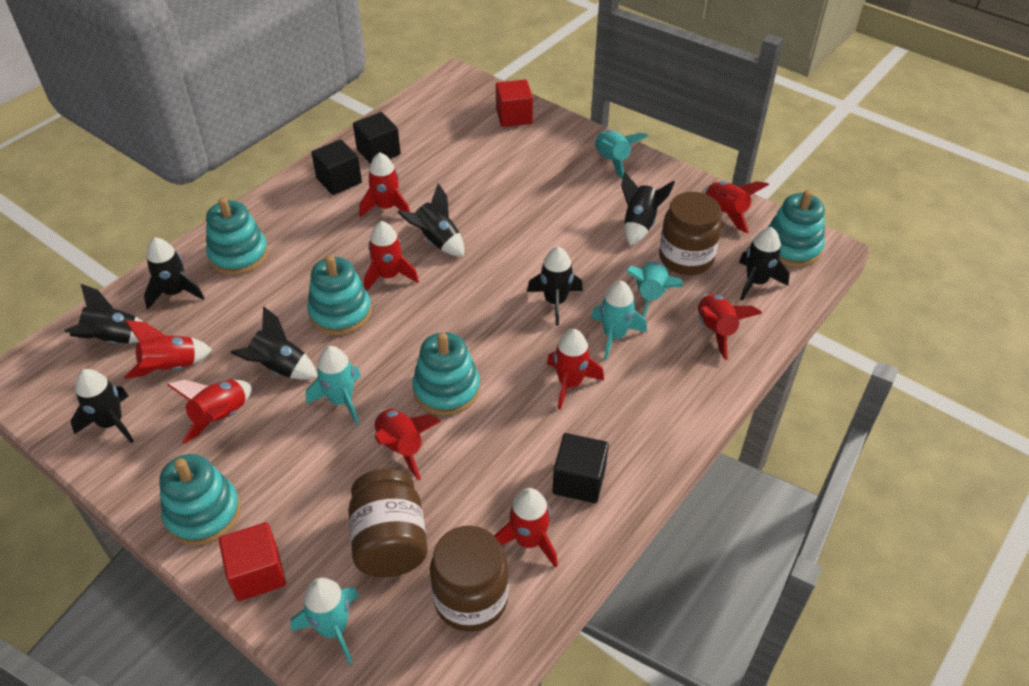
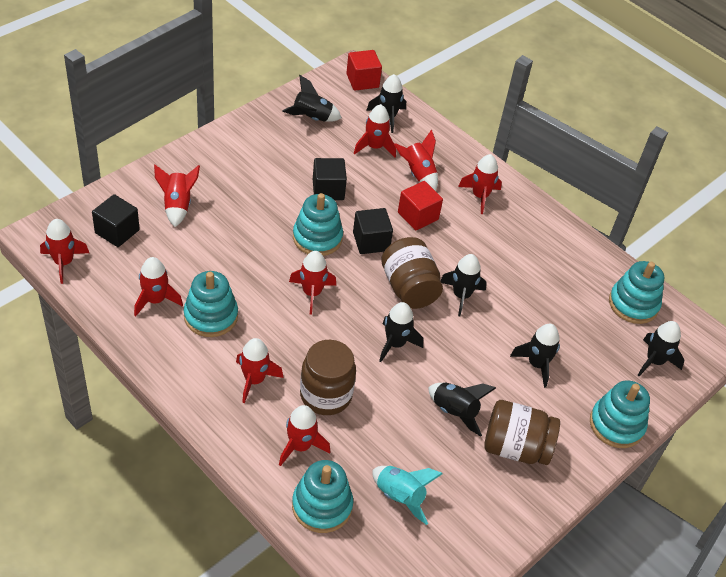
black rocket: [64,283,143,344] [71,369,134,443] [144,237,205,309] [230,306,317,380] [398,183,464,256] [527,247,583,326] [621,172,675,246] [739,227,790,301] = 8 -> [282,75,342,122] [366,74,406,133] [379,302,423,362] [428,383,496,437] [440,254,487,316] [510,324,560,388] [638,321,684,376] = 7
turquoise rocket: [290,578,359,665] [306,346,361,425] [591,281,647,360] [595,130,648,179] [626,261,684,318] = 5 -> [372,466,443,525] = 1

